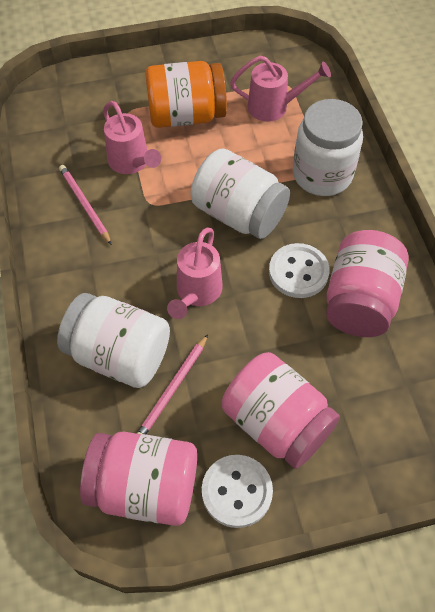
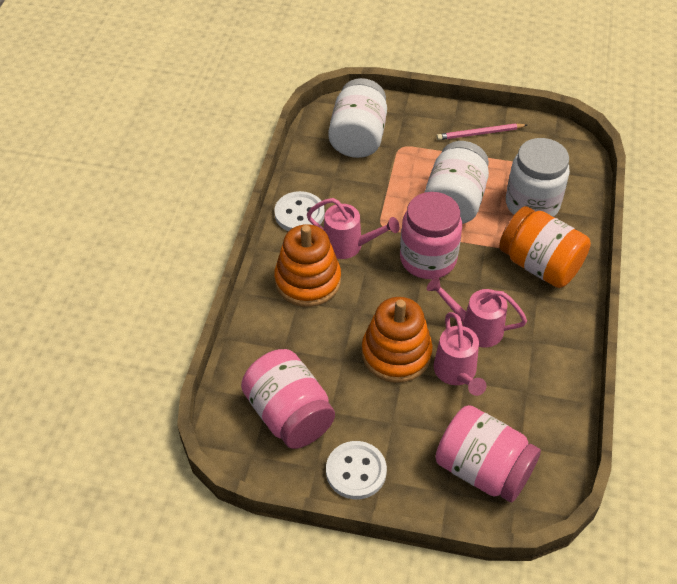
orange stacking toy: none = 0 -> [274,224,341,307] [362,297,433,383] = 2
pink pencil: [59,165,112,245] [136,334,208,434] = 2 -> [437,123,527,140] = 1

